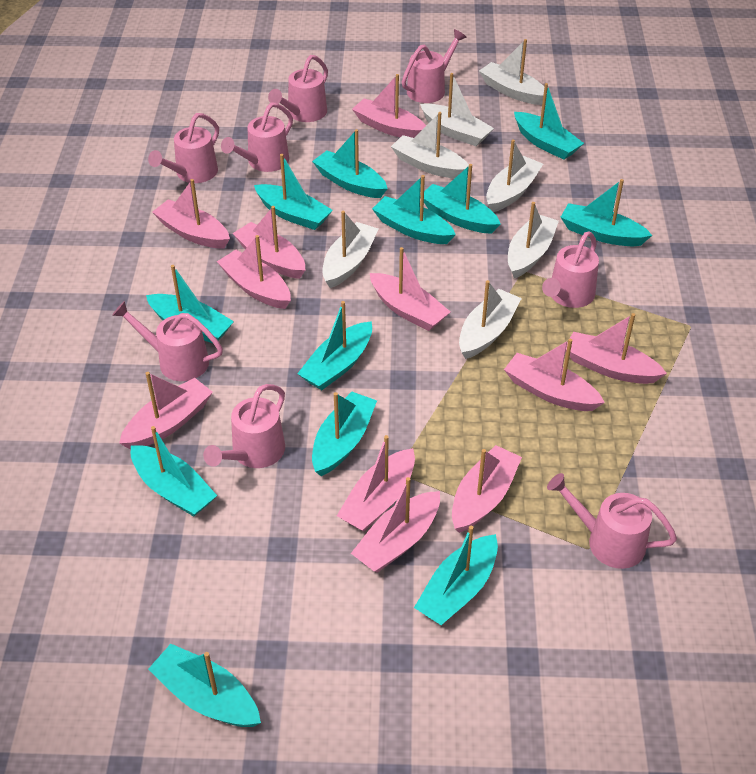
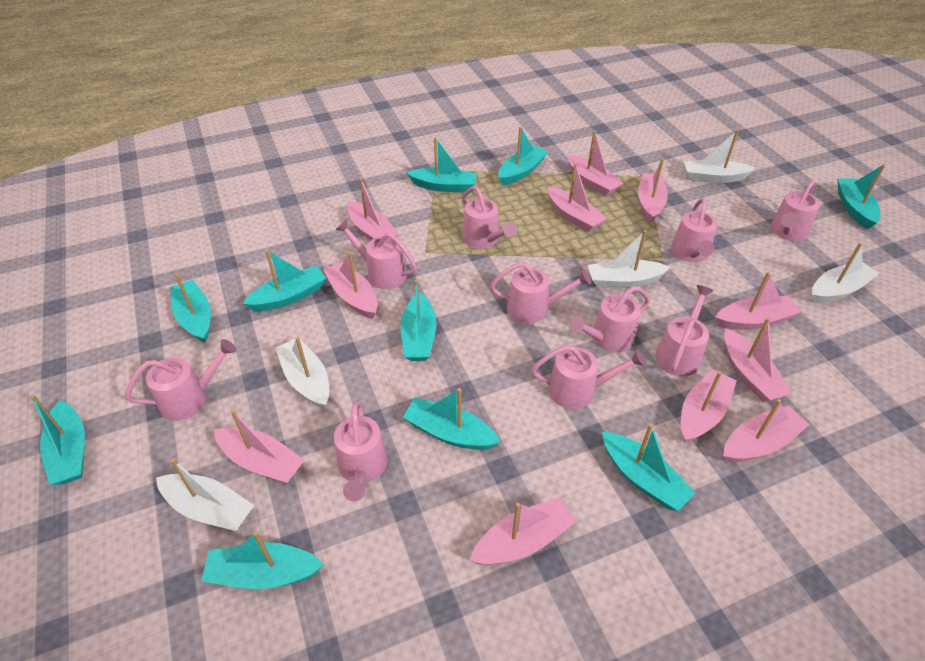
pink watering can: [112,301,223,381] [148,113,219,183] [203,384,285,468] [221,102,293,172] [268,55,328,122] [402,29,467,103] [542,231,599,308] [547,473,677,569] = 8 -> [125,339,237,421] [334,400,388,501] [335,220,417,289] [462,186,517,249] [490,262,592,324] [531,345,646,409] [568,286,650,352] [655,285,714,377] [671,198,718,262] [770,179,820,241] = 10
turquoise boat: [131,426,217,517] [146,265,234,343] [148,644,261,727] [254,154,333,230] [297,301,372,390] [312,129,388,198] [312,392,377,476] [372,175,456,244] [414,526,498,625] [420,164,501,234] [514,83,584,160] [560,179,652,246] = 12 -> [31,395,85,485] [170,273,211,343] [201,531,324,589] [242,250,326,311] [401,279,436,361] [403,388,501,450] [406,137,477,192] [498,127,548,186] [602,424,696,511] [837,164,886,230] = 10
white boat: [322,211,378,288] [391,112,469,179] [420,73,494,146] [459,280,522,359] [479,39,544,105] [486,140,543,212] [508,202,559,278] = 7 -> [156,458,254,531] [275,337,329,409] [588,230,670,288] [684,129,755,183] [812,243,880,303] = 5

